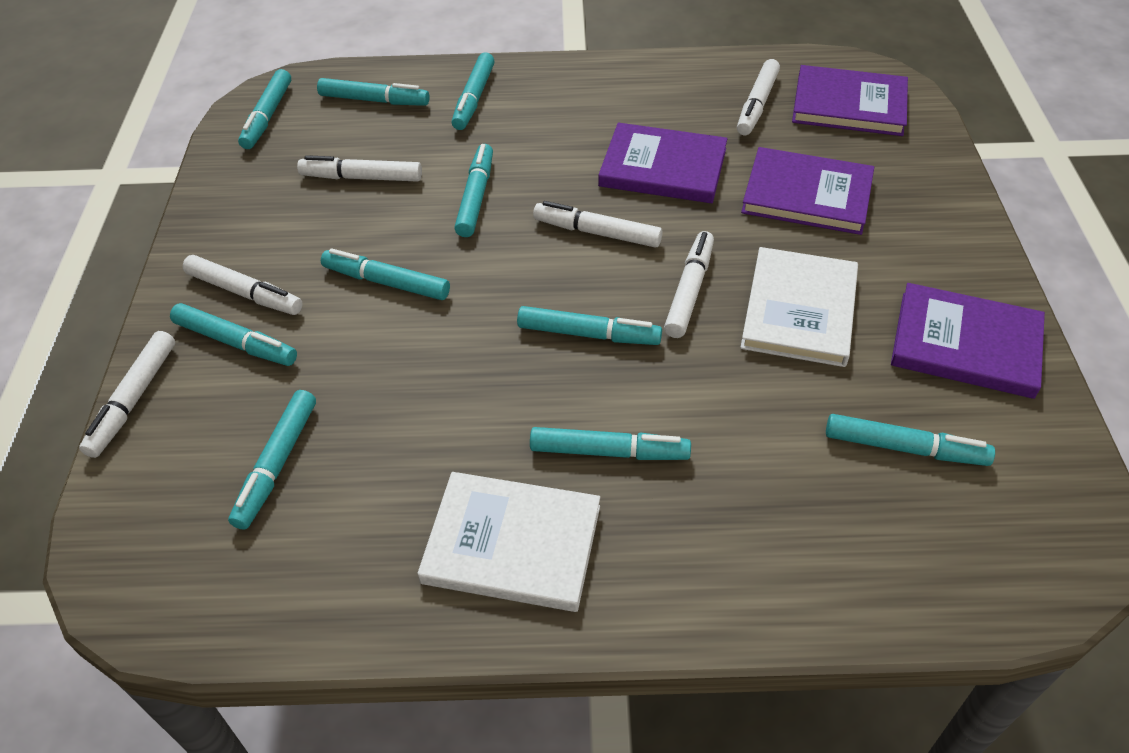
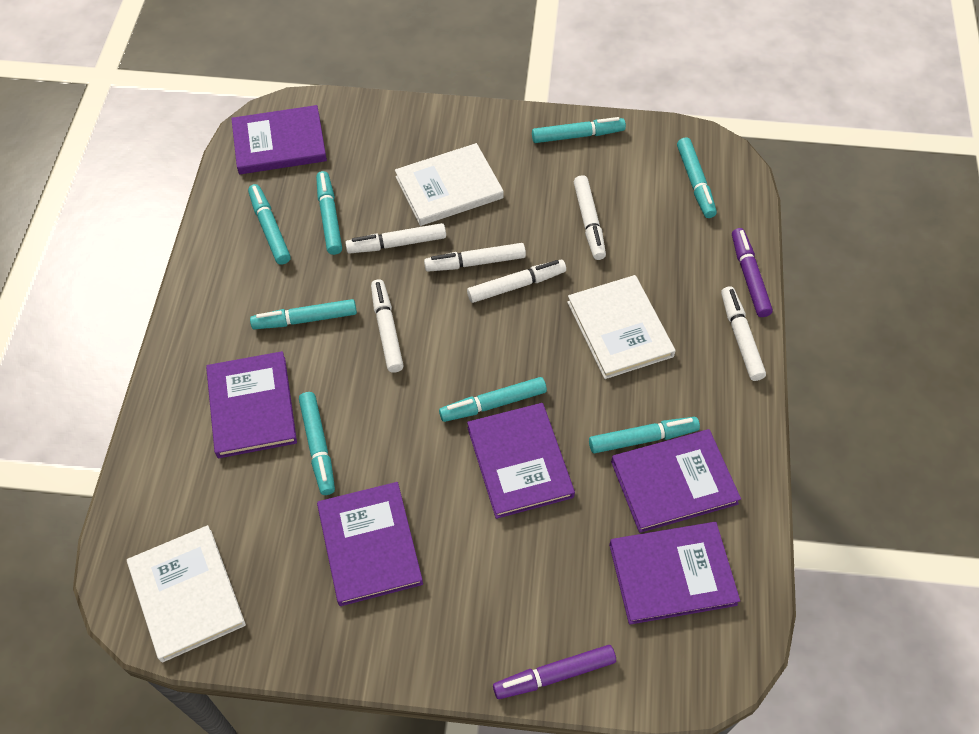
purple book: [598,123,727,203] [741,147,874,235] [792,65,908,136] [891,283,1045,399] = 4 -> [206,351,297,458] [231,105,327,174] [317,482,423,606] [467,403,575,519] [609,522,740,625] [611,429,741,533] = 6
purple marker: none = 0 -> [493,645,616,699] [732,228,773,317] = 2
turquoise marker: [170,303,297,366] [228,390,316,530] [238,69,291,149] [317,78,430,106] [321,248,450,300] [451,52,495,130] [454,144,493,237] [517,306,662,345] [530,427,691,460] [826,414,995,466] = 10 -> [248,184,291,265] [250,299,357,329] [299,392,335,495] [316,171,342,255] [439,377,547,422] [532,117,626,143] [589,417,700,453] [677,137,717,218] = 8
white book: [417,472,600,612] [740,247,858,367] = 2 -> [127,525,246,662] [395,143,504,226] [567,275,676,379] = 3

